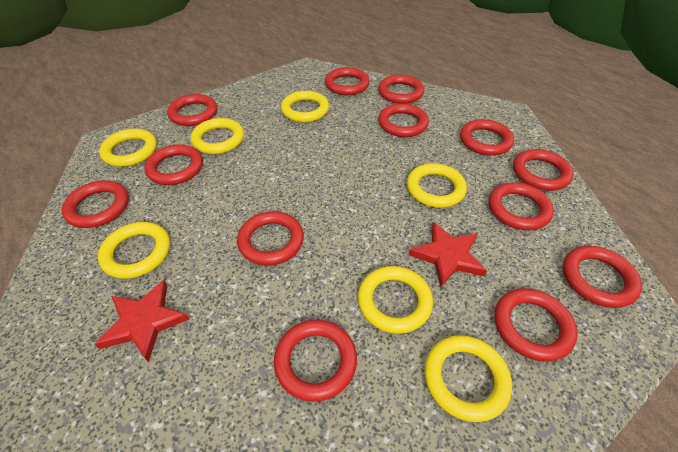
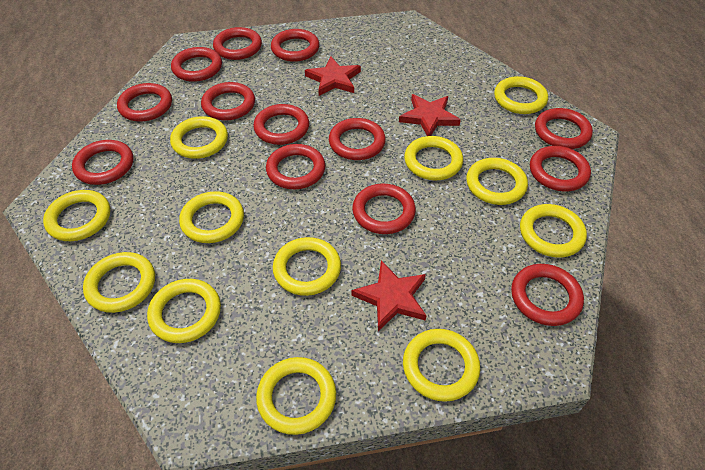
red star: [95,280,189,362] [409,222,487,287] = 2 -> [305,56,361,96] [351,260,427,331] [399,94,461,136] = 3
yellow ring: [98,222,170,279] [99,129,157,167] [191,118,244,154] [281,91,329,122] [358,266,433,334] [407,163,467,208] [424,335,512,422] = 7 -> [43,190,110,241] [83,252,155,313] [147,279,221,343] [170,116,228,159] [179,191,244,243] [256,357,336,435] [273,237,341,296] [403,329,480,402] [404,136,463,180] [466,158,528,205] [494,76,548,114] [520,204,587,257] = 12

